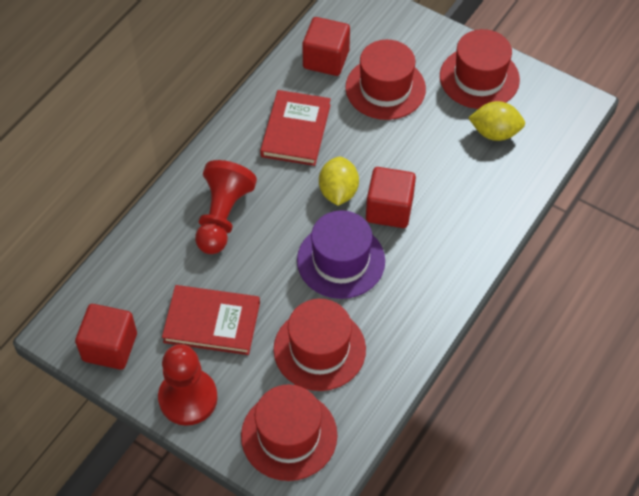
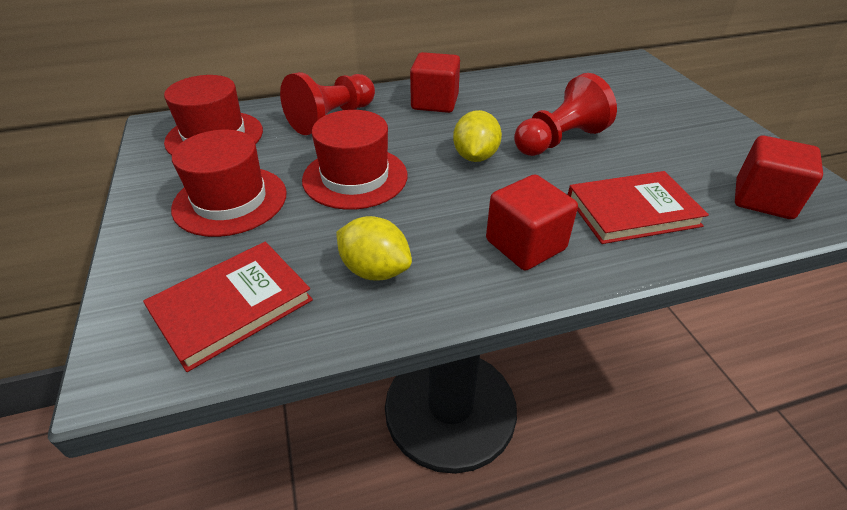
purple hat: [297,210,385,299] = 1 -> none = 0
red hat: [241,384,337,481] [274,299,366,391] [345,40,426,120] [440,29,520,109] = 4 -> [164,75,263,155] [171,130,287,237] [302,110,407,210] = 3

